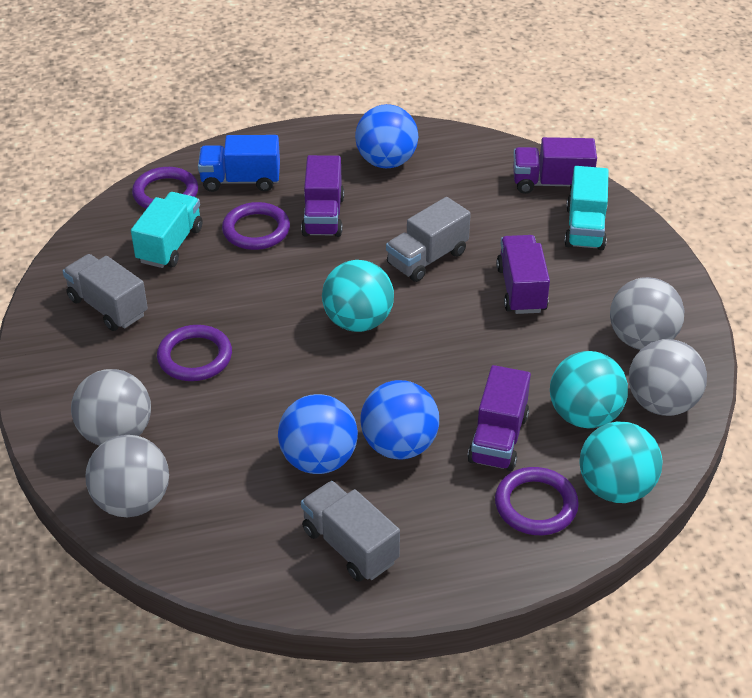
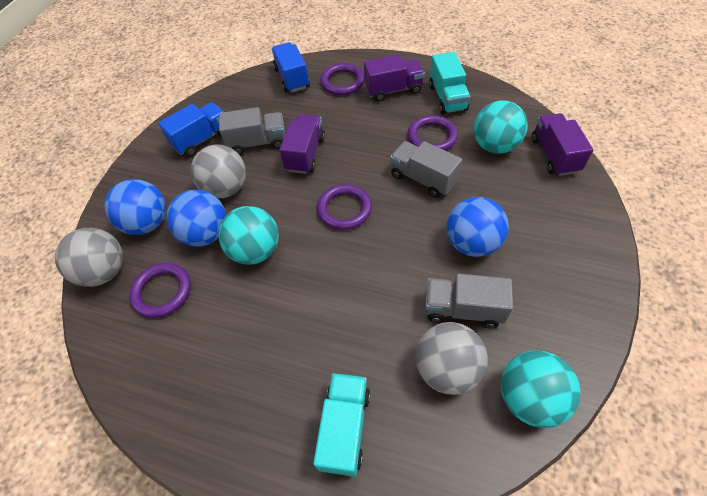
blue truck: [198,135,280,192] = 1 -> [158,102,224,157] [271,42,310,93] = 2
grey ball: [71,369,151,446] [86,435,169,517] [610,277,685,350] [629,339,707,416] = 4 -> [55,228,123,287] [191,144,246,198] [415,322,488,395] = 3
purple truck: [301,155,344,237] [468,365,531,471] [496,235,550,314] [513,137,597,194] = 4 -> [280,114,325,174] [364,55,425,102] [532,113,593,176] = 3

